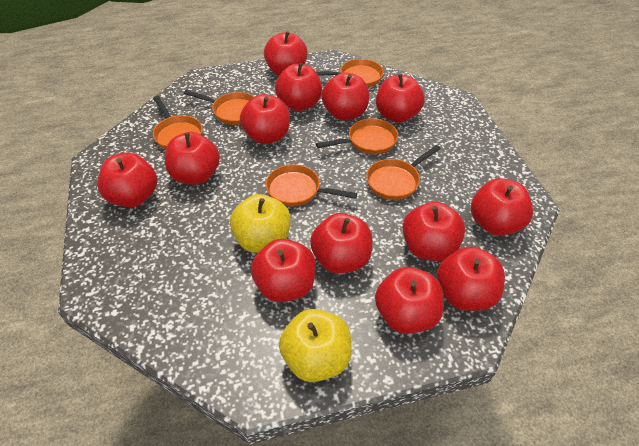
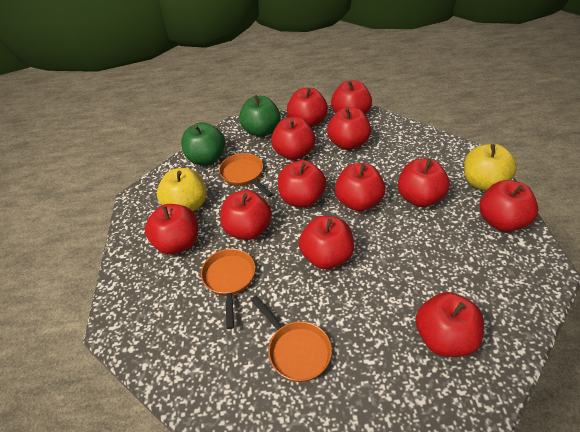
green apple: none = 0 -> [181,122,225,165] [239,95,280,137] = 2
orange pan: [153,96,203,149] [184,90,254,125] [266,164,357,207] [316,118,398,154] [317,59,384,87] [366,145,441,200] = 6 -> [201,249,255,329] [219,153,273,197] [251,296,332,382] = 3
red apple: [98,153,157,207] [165,132,220,185] [240,94,290,144] [251,239,316,302] [264,31,308,76] [275,63,322,111] [310,213,372,274] [322,72,369,120] [375,267,444,334] [376,74,425,123] [402,202,465,261] [437,247,505,311] [471,178,533,236] = 13 -> [145,204,198,255] [220,190,272,240] [271,117,315,160] [278,160,326,207] [287,88,328,128] [299,216,354,269] [327,107,371,150] [331,80,372,115] [335,163,385,212] [398,159,450,207] [416,292,484,357] [480,180,538,232] = 12

